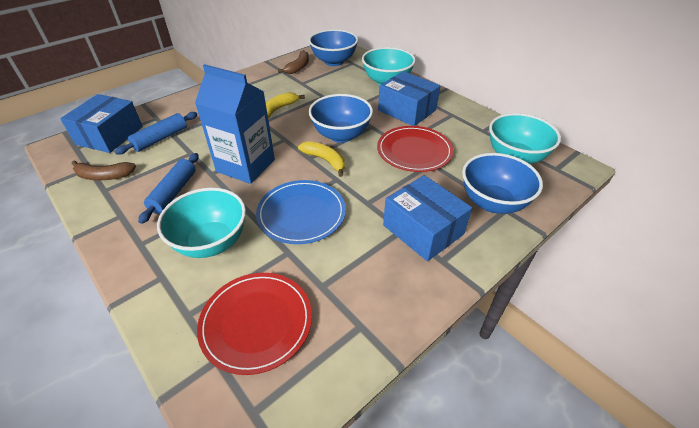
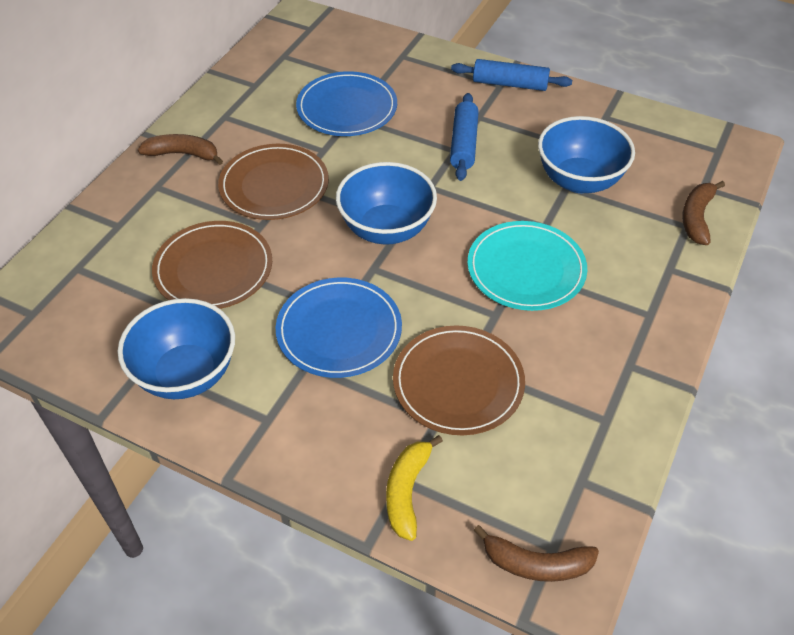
blue box: [60,94,143,153] [378,71,440,126] [383,175,472,261] = 3 -> none = 0
blue carton: [195,64,275,184] = 1 -> none = 0
blue plate: [256,180,346,244] = 1 -> [276,277,402,378] [296,71,397,136] = 2
brown banana: [71,161,136,181] [278,50,309,74] = 2 -> [138,134,223,165] [473,525,599,582] [682,181,725,245] = 3
brown plate: none = 0 -> [152,221,272,309] [218,144,329,220] [393,325,525,435] = 3
red plate: [197,273,312,375] [377,126,454,172] = 2 -> none = 0
turquoise bowl: [157,188,246,258] [362,47,416,85] [489,113,561,164] = 3 -> none = 0
turquoise plate: none = 0 -> [467,221,587,311] = 1
yellow banana: [266,92,305,118] [298,141,345,177] = 2 -> [386,435,443,541] = 1

